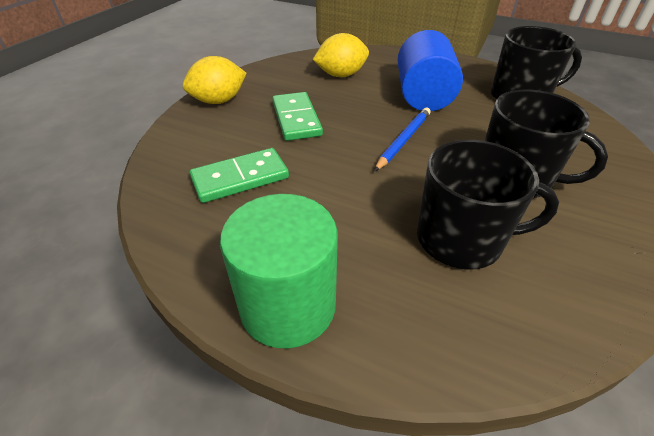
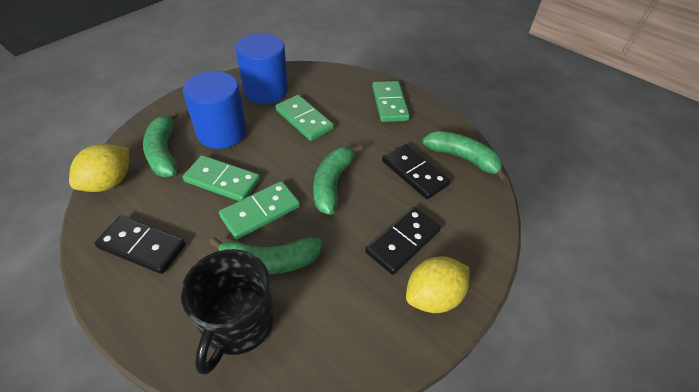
black domino: none = 0 -> [95,216,185,274] [365,207,441,275] [382,144,451,199] = 3
black mug: [417,140,559,269] [485,90,608,198] [491,26,582,99] = 3 -> [181,249,274,375] = 1
blue cylinder: [398,30,463,111] = 1 -> [183,71,246,149] [236,33,288,104] = 2
blue pencil: [374,108,431,171] = 1 -> none = 0
green banana: none = 0 -> [143,110,179,177] [209,237,322,274] [313,144,363,215] [422,131,508,182] = 4
green cylinder: [220,194,338,349] = 1 -> none = 0
green domino: [190,148,289,203] [272,92,323,141] = 2 -> [183,155,260,201] [219,181,300,239] [276,95,334,141] [372,81,410,122] = 4

